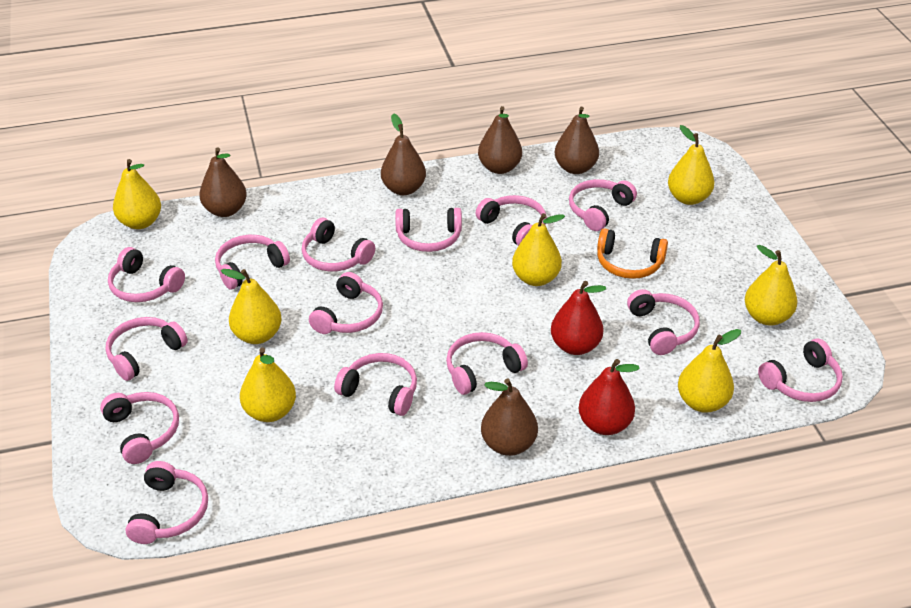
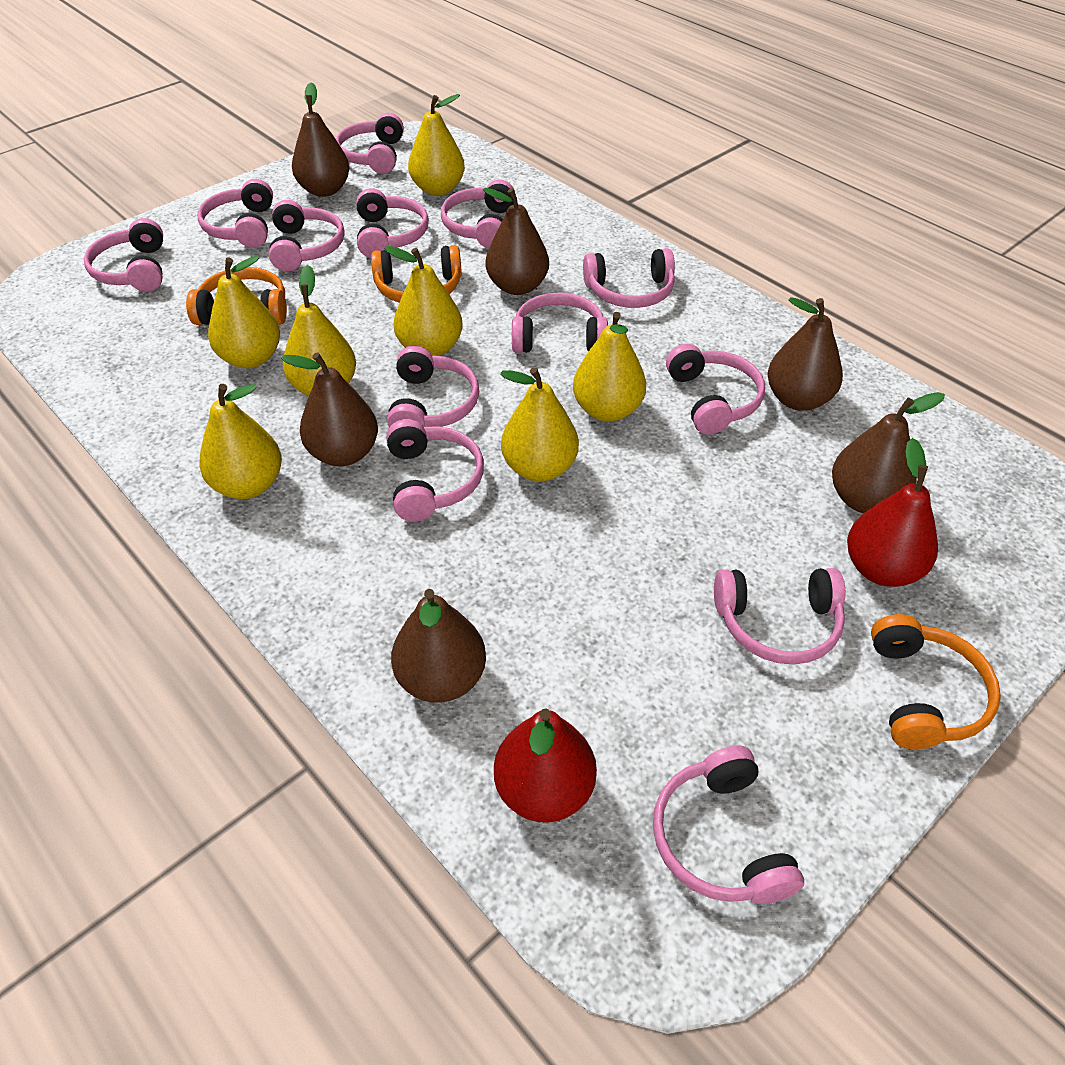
brown pear: [199,147,247,217] [381,113,426,195] [478,106,522,174] [481,378,538,456] [555,107,599,174] = 5 -> [281,352,378,466] [292,82,349,197] [391,589,486,703] [483,188,549,295] [768,297,843,411] [832,392,945,513] = 6
orange headphones: [597,228,668,279] = 1 -> [186,267,287,325] [371,245,462,303] [871,614,1001,749] = 3
pink headphones: [100,392,179,464] [106,317,188,381] [108,247,185,302] [125,461,208,544] [215,235,290,289] [302,218,375,271] [309,272,383,334] [334,353,417,416] [395,208,462,252] [446,332,528,395] [476,195,547,246] [569,179,637,231] [627,289,700,355] [758,339,843,402] = 14 -> [84,218,163,291] [197,179,273,248] [269,200,345,271] [336,113,404,174] [357,188,429,258] [386,419,484,521] [387,346,479,427] [441,179,515,248] [512,292,608,353] [583,248,675,308] [653,746,804,904] [666,344,765,435] [714,568,845,664] = 13

